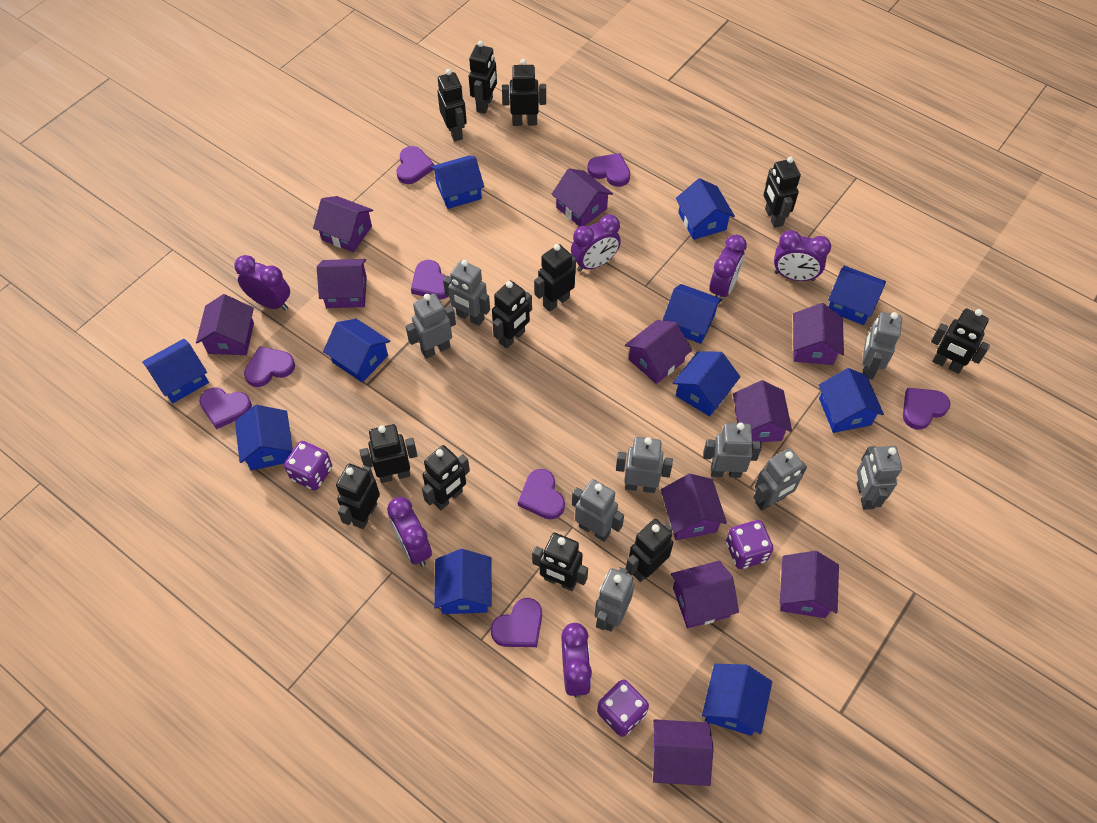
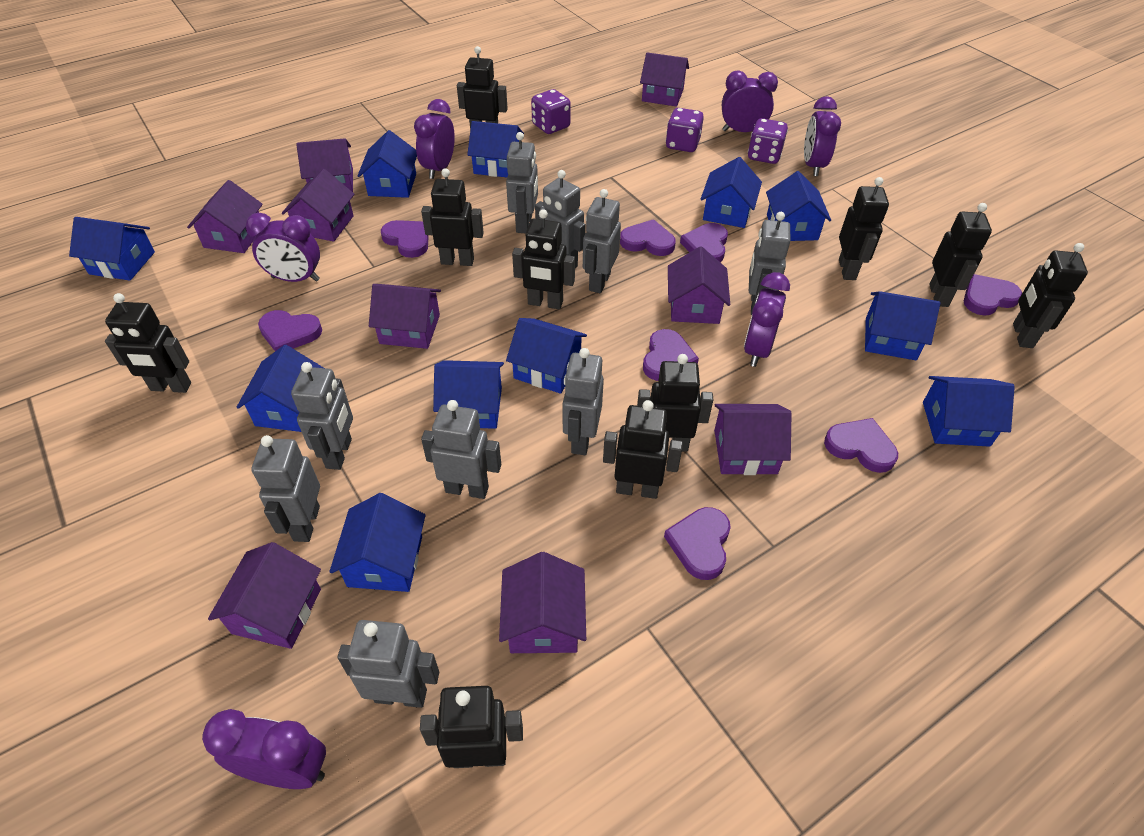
black robot: [336,464,380,529] [359,424,418,483] [422,445,470,510] [437,69,467,142] [469,41,497,114] [492,281,532,349] [502,59,546,126] [532,533,588,591] [534,244,576,312] [626,519,673,582] [764,156,801,228] [931,308,990,374] = 12 -> [105,293,191,393] [420,686,523,768] [421,168,484,266] [457,46,508,130] [512,209,575,309] [603,400,683,499] [637,354,713,452] [839,177,889,280] [929,203,992,307] [1013,243,1088,348] = 10
purple house: [196,294,254,355] [313,196,373,252] [317,259,367,308] [551,168,613,227] [625,320,692,384] [653,719,714,786] [661,474,727,540] [671,561,739,628] [733,380,792,443] [780,551,839,618] [793,303,844,365] = 11 -> [187,180,263,253] [208,542,321,649] [282,169,354,242] [296,138,353,192] [369,284,441,349] [499,552,586,653] [640,52,689,107] [668,246,730,324] [714,404,792,475] = 9

